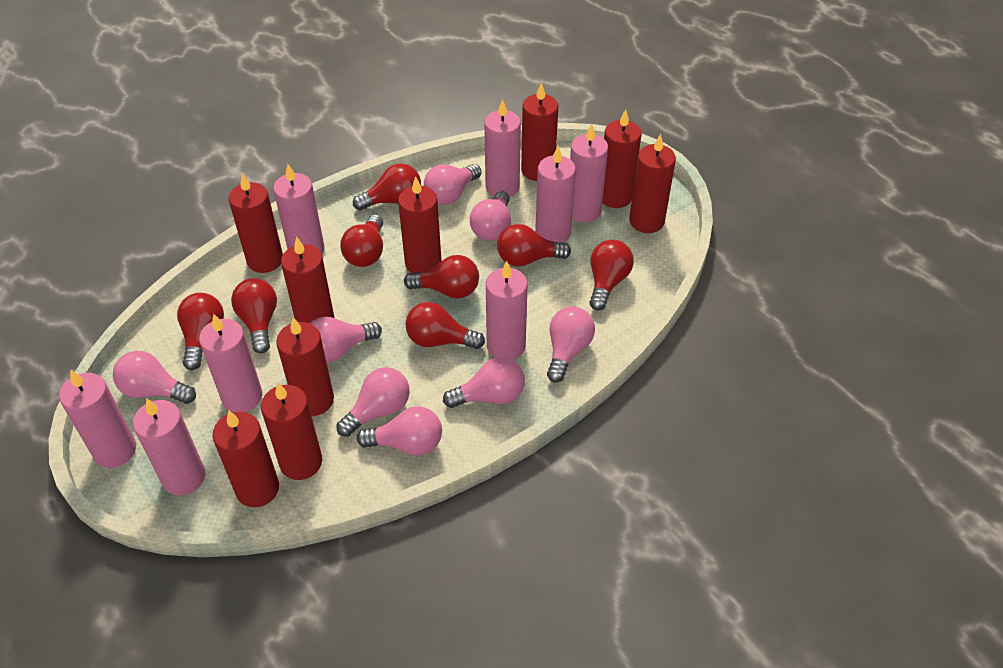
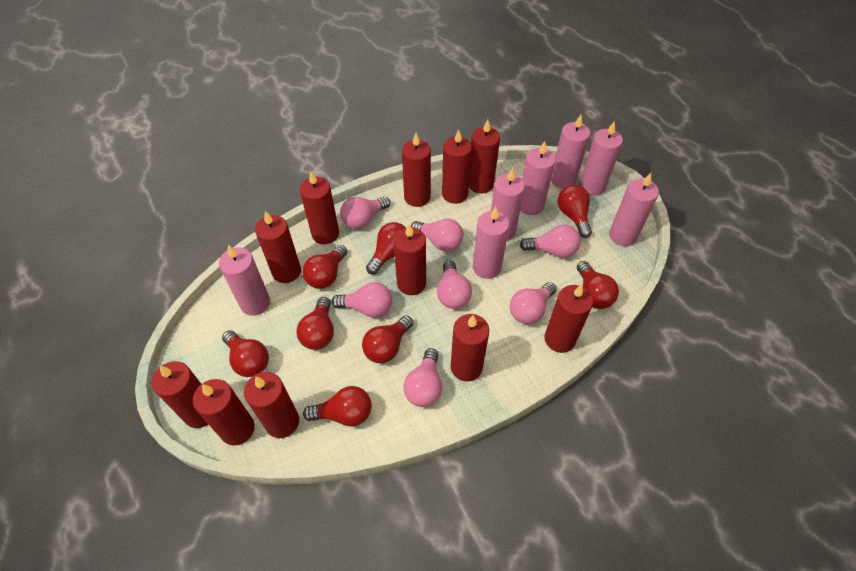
pink candle: [59,370,136,468] [133,398,206,495] [199,314,262,412] [273,164,325,255] [484,99,521,197] [486,261,528,360] [535,146,576,243] [570,124,608,223] = 8 -> [219,245,270,316] [473,207,509,279] [491,168,525,241] [520,141,556,215] [551,115,590,189] [580,121,623,196] [609,173,659,246] = 7
pink light bulb: [113,351,196,404] [310,317,382,362] [336,367,410,437] [357,406,442,456] [424,164,481,205] [443,357,525,408] [470,191,511,241] [547,306,595,383] = 8 -> [332,282,392,318] [340,197,390,229] [403,348,442,407] [411,219,463,251] [437,260,472,309] [510,282,557,324] [520,225,581,258] = 7
red candle: [212,410,279,507] [229,173,283,273] [261,383,322,480] [276,318,334,416] [281,236,335,323] [398,177,442,273] [521,83,558,181] [602,110,642,208] [629,134,676,233] = 9 -> [152,361,208,428] [193,379,255,446] [244,372,299,438] [255,211,301,283] [300,172,339,244] [394,224,426,295] [402,133,431,207] [442,129,472,204] [451,314,489,381] [469,119,500,194] [544,284,593,353] = 11

